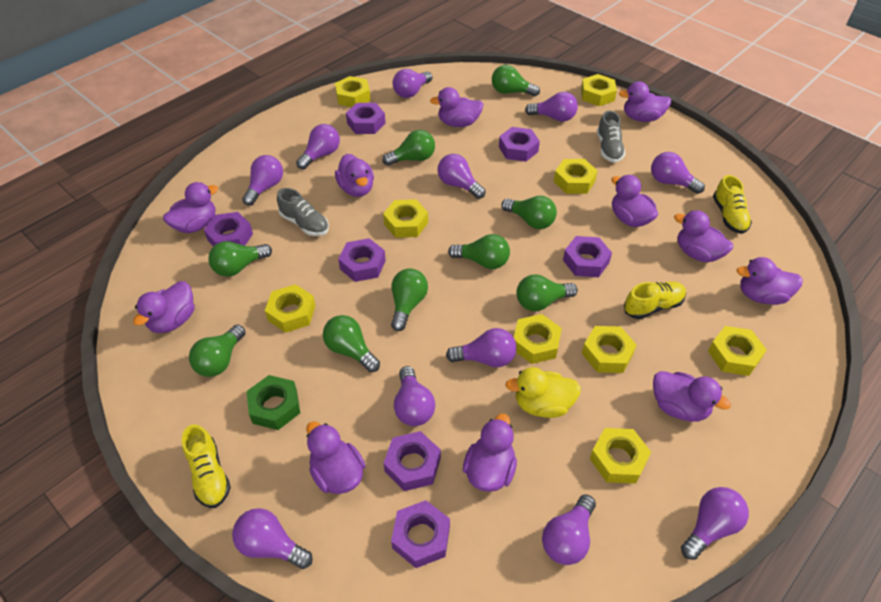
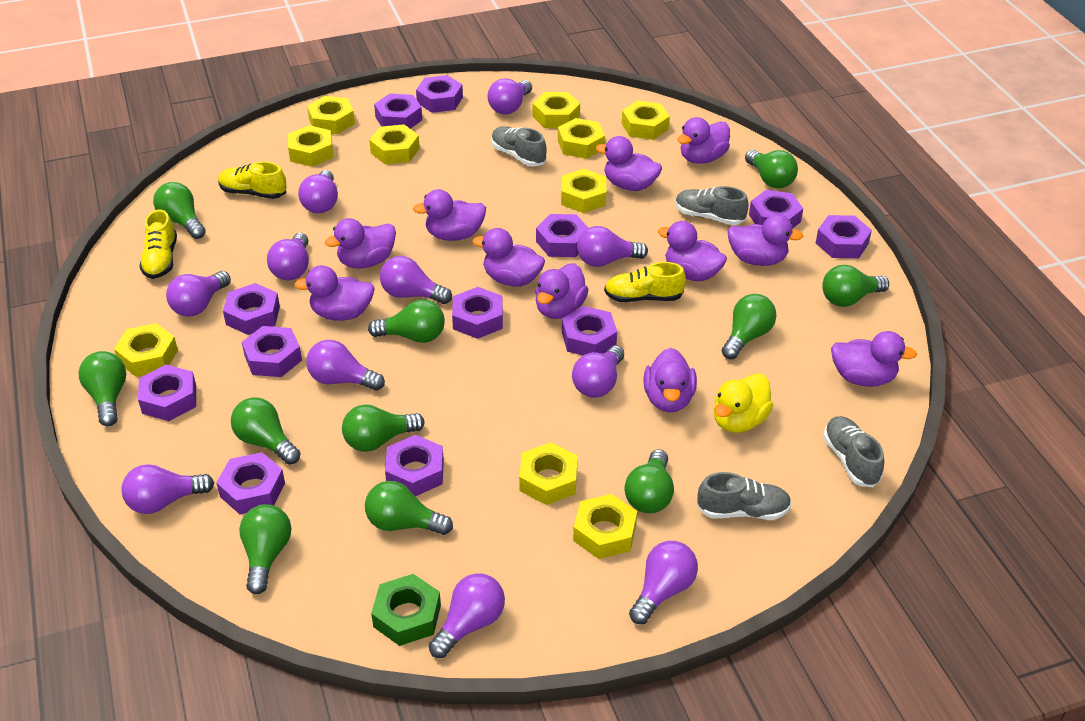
green light bulb: [189,324,246,377] [208,241,272,277] [323,315,380,372] [382,130,435,166] [391,268,428,331] [448,234,510,269] [492,65,540,97] [501,196,557,229] [516,274,578,311] = 9 -> [79,351,126,426] [153,182,206,239] [231,397,301,465] [239,504,291,594] [342,404,424,452] [365,481,453,535] [368,299,445,343] [625,449,674,513] [722,294,777,359] [745,150,798,188] [822,265,889,307] = 11
grey shoe: [277,188,329,236] [597,110,625,163] = 2 -> [491,126,547,166] [675,186,749,225] [697,472,792,520] [823,416,884,487] = 4
purple nut: [204,212,253,247] [338,238,386,282] [346,103,386,134] [384,431,441,491] [391,500,450,568] [499,127,540,162] [563,236,612,277] = 7 -> [138,365,196,421] [217,452,285,514] [223,283,280,335] [242,326,302,377] [374,93,422,129] [385,435,444,496] [416,75,463,113] [452,287,503,339] [536,214,588,257] [562,306,617,356] [749,190,803,228] [816,215,872,258] = 12
yellow nut: [265,284,315,333] [335,76,371,107] [383,199,428,238] [514,314,562,364] [554,159,598,194] [581,74,617,106] [582,326,637,373] [590,428,651,484] [708,326,767,376] = 9 -> [114,323,178,377] [288,125,333,167] [307,96,355,134] [369,124,420,164] [519,442,578,505] [533,92,580,128] [558,118,605,159] [561,169,606,213] [573,494,637,559] [622,101,670,140] = 10

